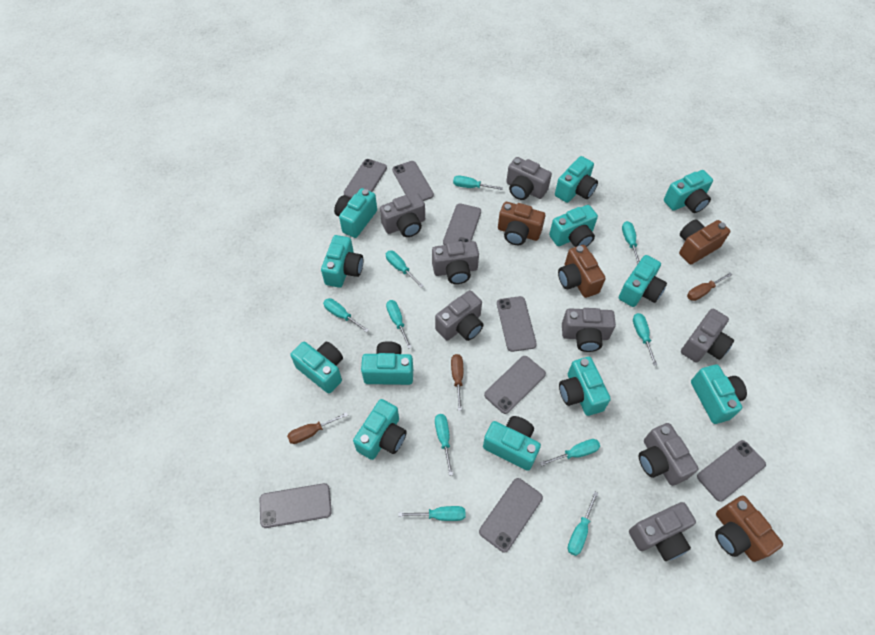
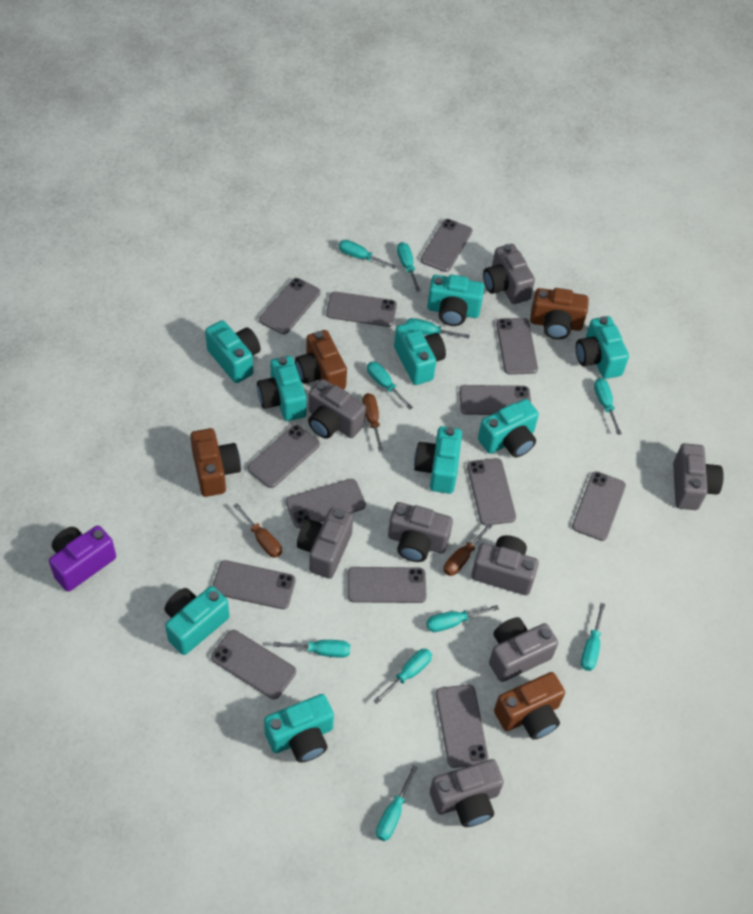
grey phone: [260,483,332,528] [344,159,387,198] [392,161,434,201] [443,203,481,245] [479,478,543,553] [484,356,546,414] [497,296,537,352] [697,440,766,502] = 8 -> [211,630,296,699] [212,560,296,609] [247,425,320,488] [259,278,320,334] [286,479,366,528] [326,291,397,327] [348,567,427,603] [420,219,472,272] [436,685,488,768] [459,385,531,415] [467,458,516,525] [496,318,538,375] [572,471,626,541] = 13
purple camera: none = 0 -> [49,525,116,592] = 1
turquoise camera: [290,342,343,393] [321,235,363,288] [334,188,377,238] [353,399,407,460] [361,341,413,385] [483,416,541,471] [549,205,598,247] [555,156,598,203] [559,357,611,416] [619,255,667,307] [664,170,713,213] [691,364,747,424] = 12 -> [165,586,229,655] [205,320,261,383] [257,356,307,421] [264,694,334,763] [394,321,446,385] [414,426,462,494] [427,275,484,326] [478,399,539,457] [576,316,629,379] = 9

